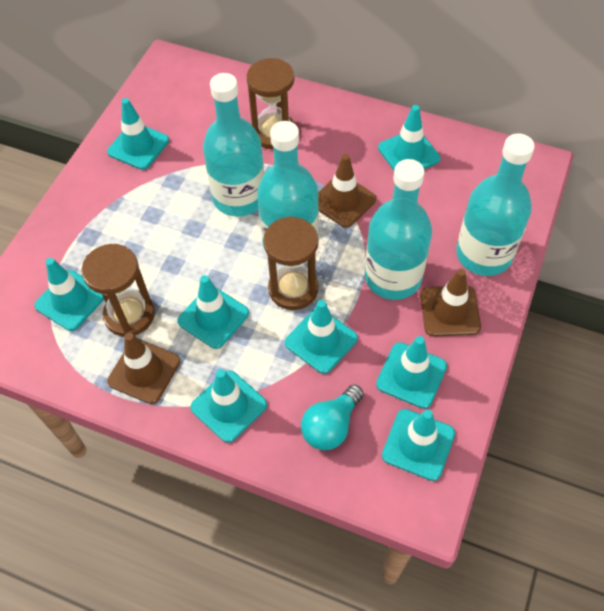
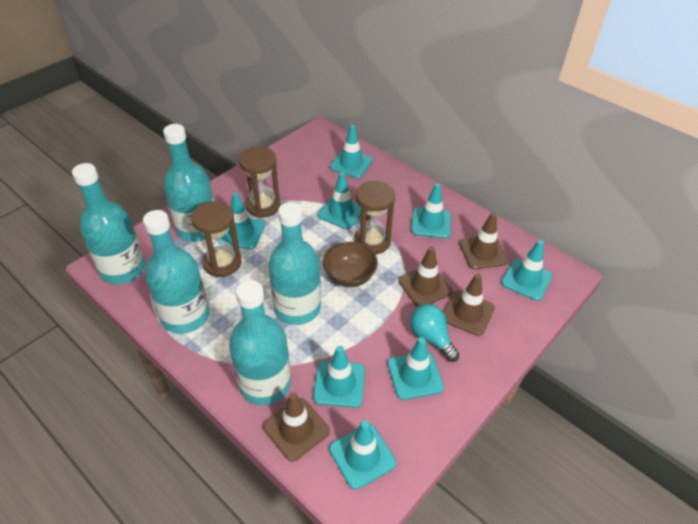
brown bowl: none = 0 -> [323,242,378,287] = 1
brown traffic cone: [107,332,180,404] [318,154,376,228] [420,269,481,337] = 3 -> [263,392,330,462] [398,246,452,307] [443,273,495,336] [459,213,508,269] = 4
turquoise bottle: [203,73,265,217] [257,121,319,247] [364,159,432,300] [456,133,535,276] = 4 -> [72,163,146,285] [143,210,209,334] [163,124,214,242] [229,280,291,405] [268,202,321,325] = 5

